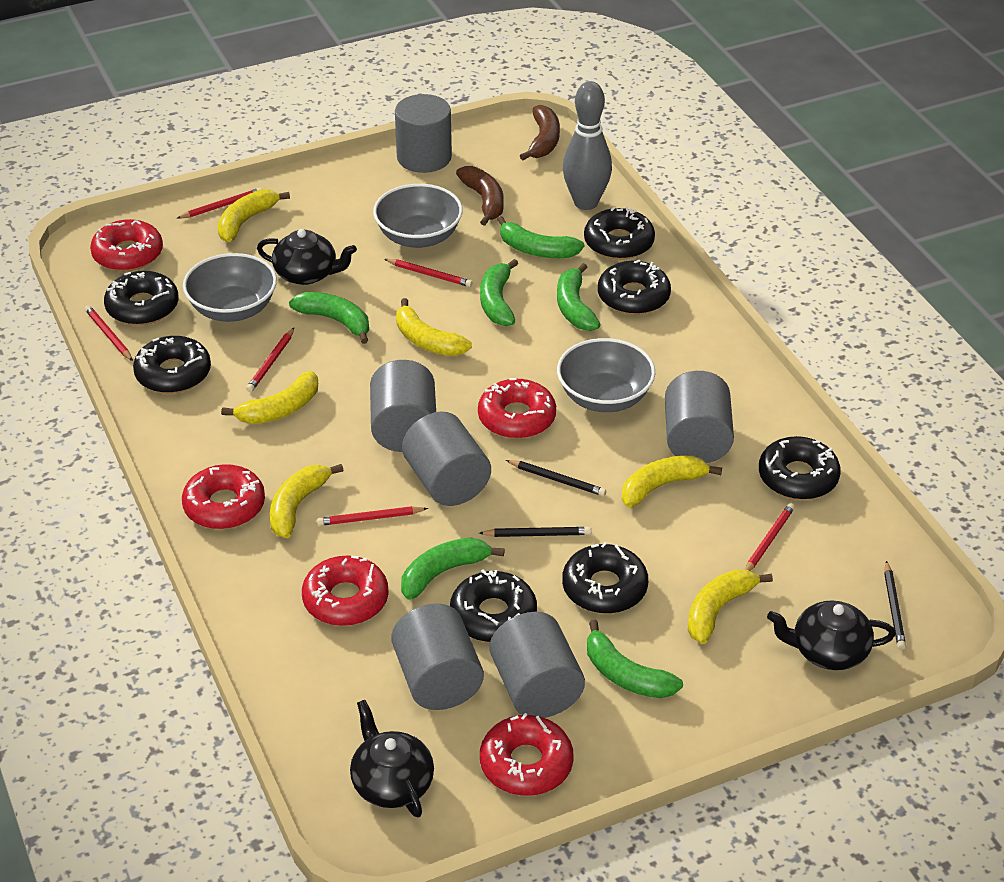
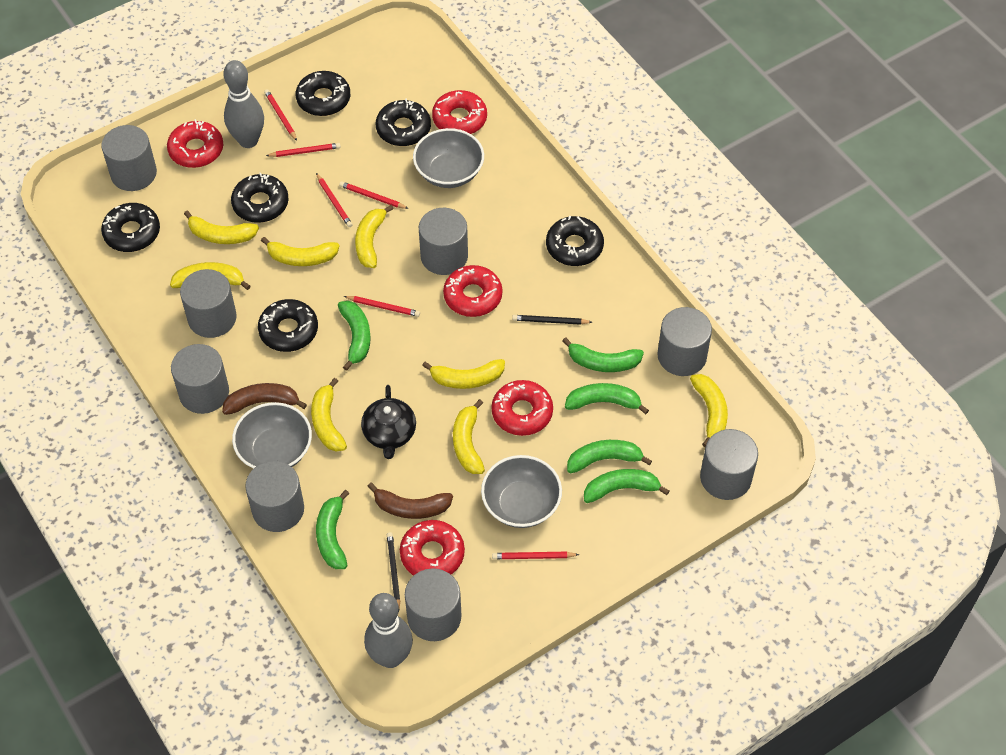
black donut: [104,271,179,325] [133,336,211,393] [450,569,537,642] [562,542,648,614] [584,206,655,260] [598,260,671,315] [759,436,841,500] = 7 -> [101,203,160,252] [231,173,289,223] [258,299,318,352] [296,71,350,116] [376,98,431,146] [546,216,604,266] = 6
black pencil: [479,527,591,537] [506,460,606,496] [884,561,906,650] = 3 -> [387,532,400,609] [512,315,592,325] = 2
black teapot: [257,229,357,285] [350,700,434,818] [767,600,896,670] = 3 -> [361,385,416,459] = 1
grey bowling pin: [563,81,612,210] = 1 -> [224,60,264,148] [364,593,413,668] = 2
grey cylinder: [370,360,436,452] [391,603,484,710] [395,94,452,173] [402,412,491,506] [490,612,585,718] [665,371,734,463] = 6 -> [102,125,157,191] [171,344,229,414] [180,269,237,338] [245,461,304,532] [405,568,461,641] [419,208,468,275] [657,307,712,376] [700,429,758,500] = 8
yellow banana: [217,189,290,242] [221,371,318,424] [270,464,343,538] [396,298,472,356] [622,455,722,507] [688,569,773,644] = 6 -> [170,262,251,290] [184,211,259,244] [261,237,339,266] [311,378,347,451] [355,205,394,268] [422,359,505,389] [453,399,485,474] [690,374,728,447] = 8

